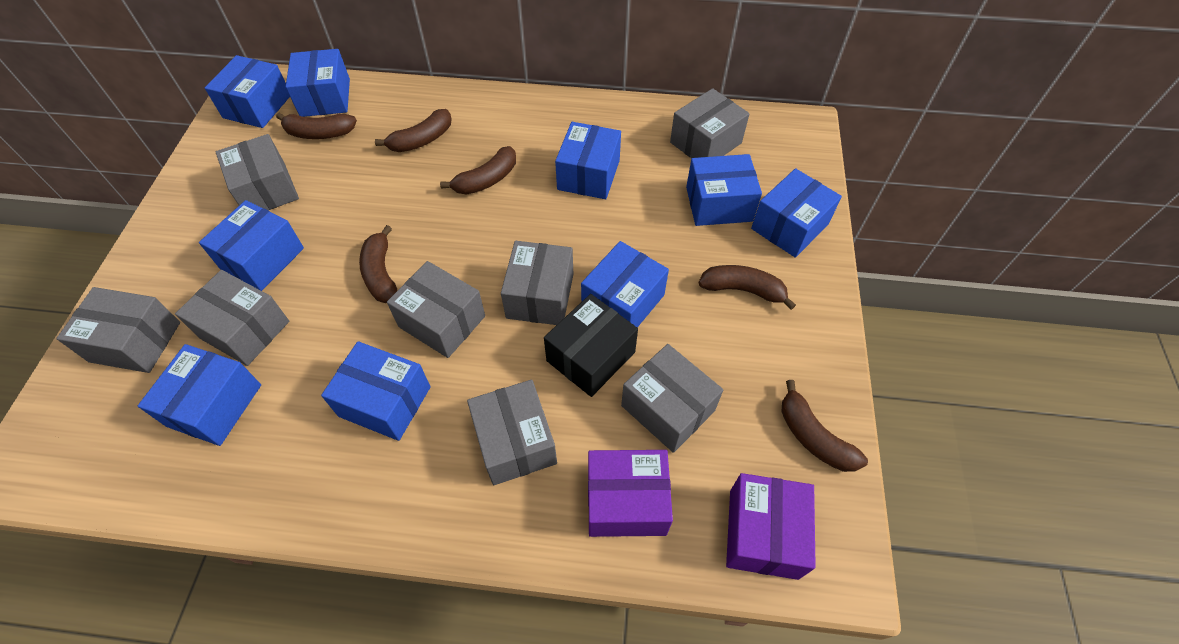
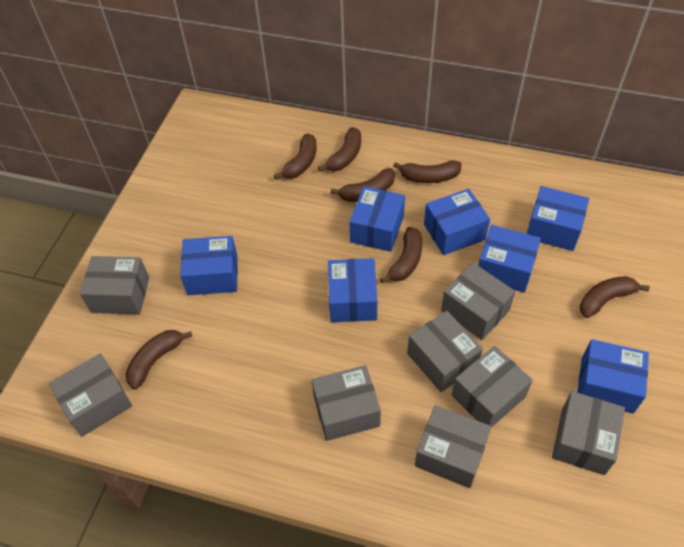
black box: [544,294,638,397] = 1 -> none = 0
blue box: [138,344,261,446] [199,200,304,291] [205,55,290,128] [286,49,350,117] [321,341,431,441] [555,122,621,199] [581,241,669,327] [686,154,762,226] [751,168,842,258] = 9 -> [180,236,238,295] [328,258,377,322] [349,186,405,252] [424,189,490,255] [478,225,541,293] [527,186,589,251] [577,339,649,414] = 7
brown banana: [276,113,357,139] [359,225,397,303] [375,109,452,152] [440,146,516,195] [699,265,796,310] [781,380,868,472] = 6 -> [126,330,192,390] [274,134,317,180] [318,127,361,172] [331,168,395,202] [380,227,422,283] [393,160,462,183] [580,276,650,318] = 7
purple box: [588,450,673,537] [726,473,816,580] = 2 -> none = 0

